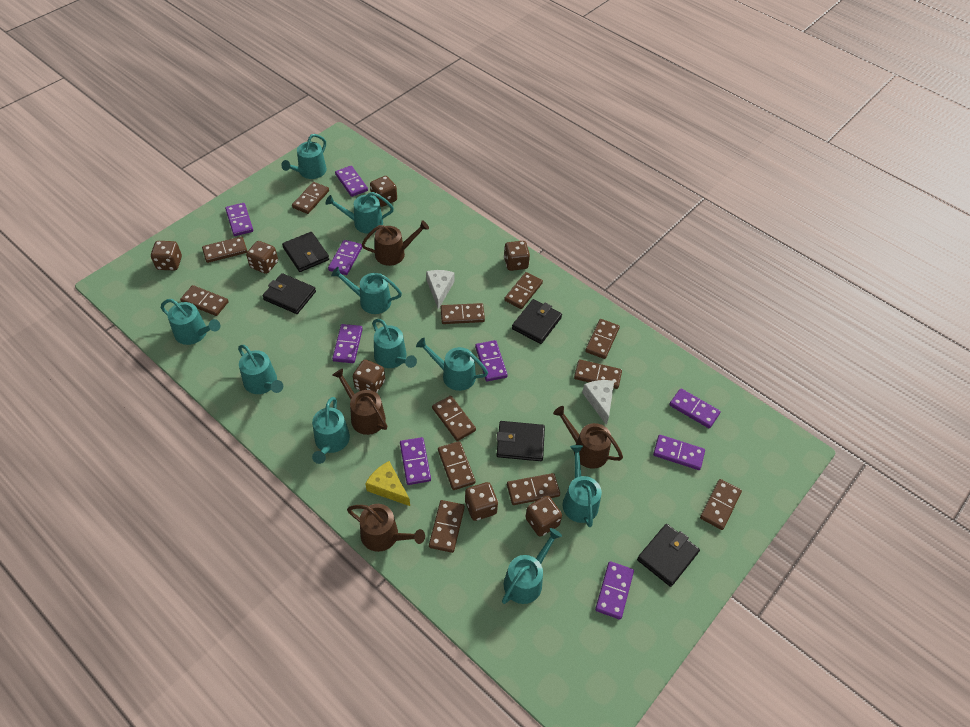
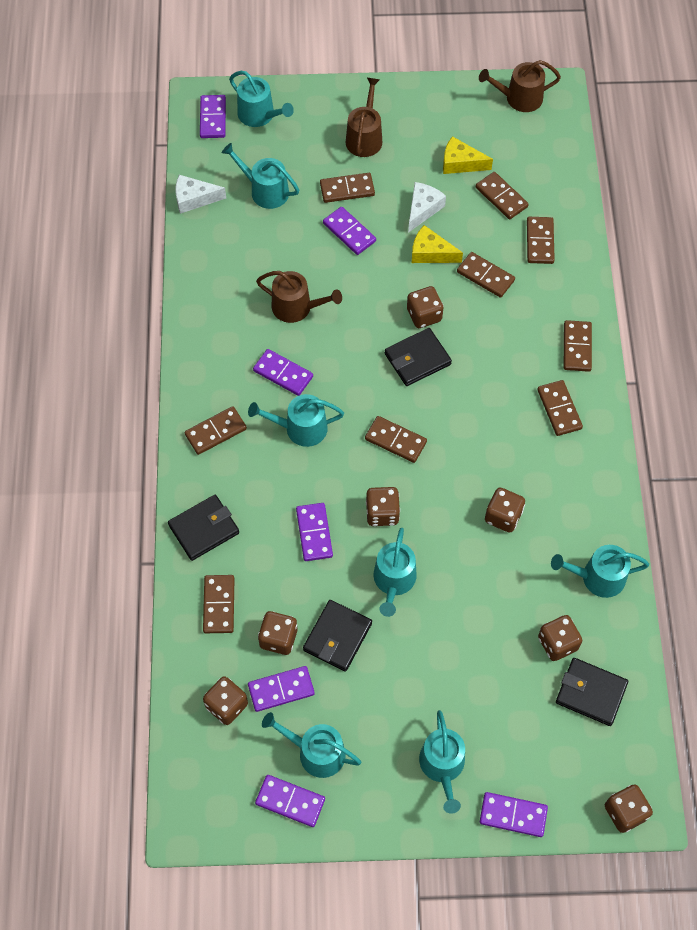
black wallet: [262,273,316,314] [282,232,329,272] [497,421,545,461] [512,299,562,344] [637,524,700,587] = 5 -> [168,495,239,561] [303,600,372,671] [385,328,452,386] [556,658,628,726] = 4
brown domino: [180,285,229,316] [202,236,247,263] [292,182,329,214] [429,500,465,553] [432,396,476,441] [438,441,476,490] [441,303,485,324] [504,272,543,309] [507,473,560,505] [574,359,622,389] [585,319,620,359] [700,479,742,530] = 12 -> [185,406,247,455] [203,575,234,633] [320,173,375,203] [365,416,427,463] [457,252,515,298] [476,172,529,219] [527,217,555,264] [537,380,583,436] [564,320,592,372] = 9
brown watering can: [333,368,387,435] [347,504,425,552] [361,220,429,266] [553,406,623,469] = 4 -> [256,271,342,323] [346,78,382,157] [479,60,561,112] = 3
purple domino: [225,203,253,236] [328,240,362,275] [332,324,363,363] [335,166,368,197] [400,437,431,485] [475,340,508,381] [595,561,634,619] [653,435,705,470] [669,388,721,428] = 9 -> [200,95,226,138] [248,666,315,712] [253,349,313,396] [255,775,325,827] [296,503,333,561] [323,207,376,255] [480,792,548,837] = 7
turquoise watering can: [161,299,220,345] [238,345,283,394] [281,134,327,179] [312,397,350,464] [326,192,394,234] [331,267,402,314] [372,319,417,368] [416,338,488,391] [502,528,562,604] [562,445,602,527] = 10 -> [222,143,299,209] [229,71,294,127] [248,394,344,447] [262,712,362,778] [374,528,417,617] [419,710,465,814] [551,545,649,598] = 7
yellow cheese: [365,461,410,506] = 1 -> [412,225,463,263] [443,136,493,174] = 2

